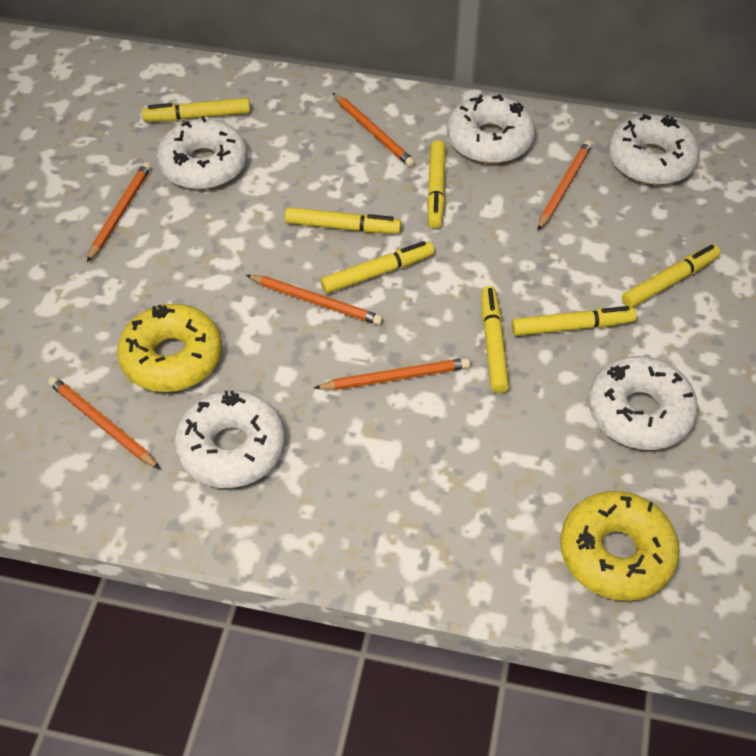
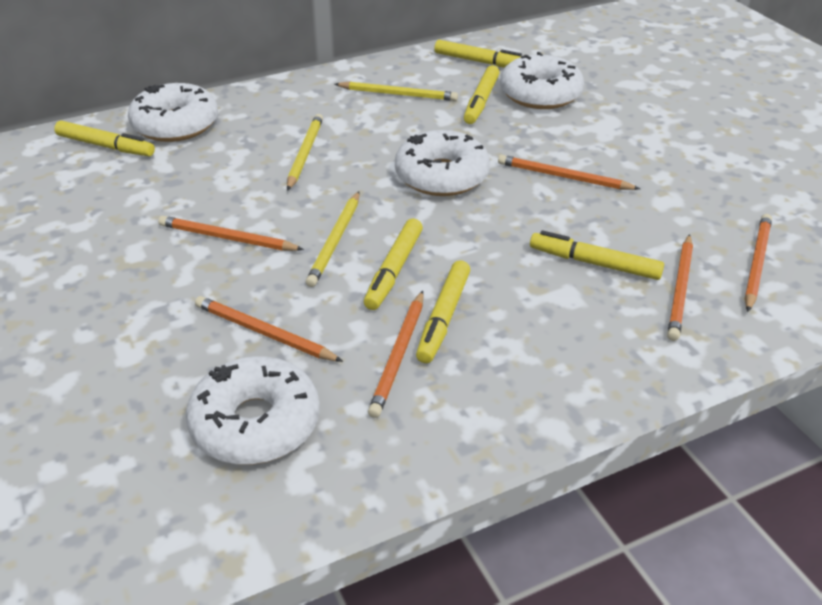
white donut: [157,116,247,190] [174,390,285,488] [447,94,535,164] [588,356,698,450] [608,114,700,185] = 5 -> [128,83,218,142] [186,356,320,465] [395,130,490,196] [500,52,584,109] = 4
yellow donut: [117,304,222,392] [560,491,680,601] = 2 -> none = 0
yellow marker: [142,98,250,122] [285,207,401,234] [321,241,434,294] [427,140,446,229] [481,286,509,393] [511,306,637,336] [622,245,720,307] = 7 -> [54,121,155,156] [364,219,423,310] [416,260,470,363] [434,40,522,68] [464,65,500,124] [530,230,664,280] = 6
yellow pencil: none = 0 -> [287,114,323,191] [306,192,359,287] [335,81,458,101] = 3

